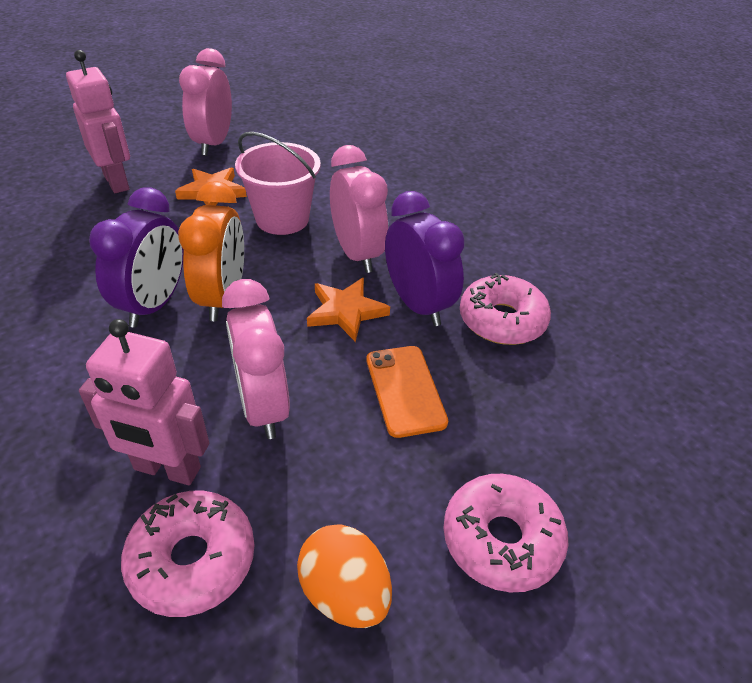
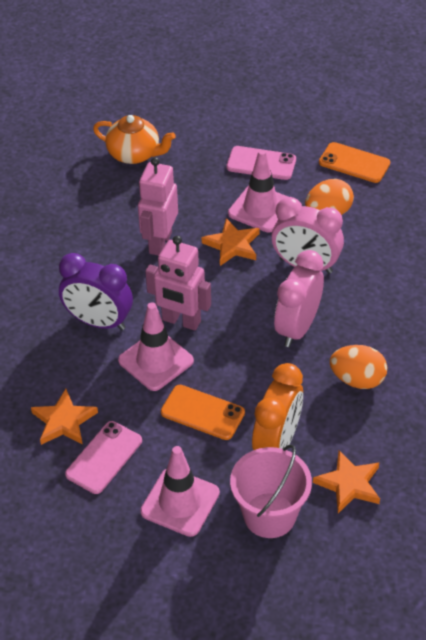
orange egg: [297,524,392,628] = 1 -> [305,179,354,215] [330,345,387,389] = 2
orange phone: [366,346,448,438] = 1 -> [161,385,245,440] [319,142,390,183] = 2
orange star: [175,168,247,205] [307,278,390,342] = 2 -> [31,389,98,445] [202,218,260,266] [313,451,380,513] = 3
orange teapot: none = 0 -> [93,115,176,164] = 1
pink clock: [179,48,232,156] [222,279,290,439] [330,145,388,273] = 3 -> [272,197,344,274] [274,250,324,347] = 2
pink donut: [121,491,255,617] [443,474,568,592] [460,273,551,345] = 3 -> none = 0
pink phone: none = 0 -> [65,421,142,494] [227,146,296,180] = 2
pink traffic cone: none = 0 -> [118,302,194,391] [140,446,220,537] [228,149,288,233] = 3
purple clock: [89,187,184,328] [385,191,465,326] = 2 -> [59,253,133,330] = 1

